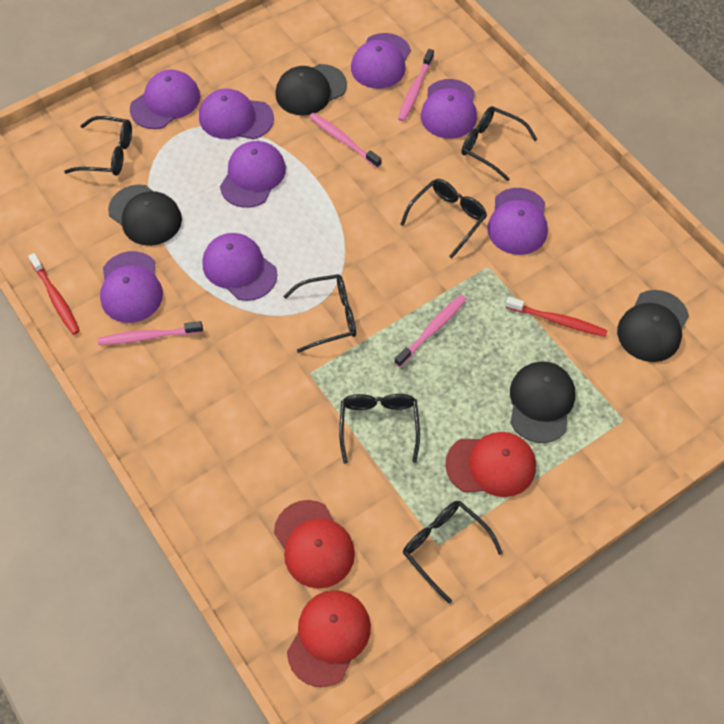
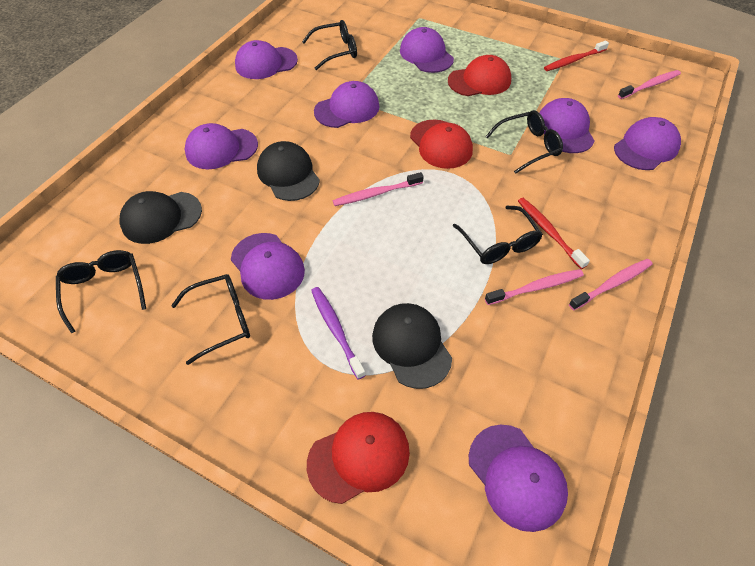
black cap: [108,184,182,246] [275,64,347,115] [510,361,575,443] [617,290,689,362] = 4 -> [120,191,202,244] [257,141,320,201] [372,303,452,389] = 3
black glasses: [64,116,132,176] [284,274,356,353] [339,394,420,464] [400,179,487,258] [403,501,503,603] [461,106,538,181] = 6 -> [56,250,146,334] [171,274,250,365] [302,20,357,70] [453,206,543,264] [486,110,563,174] = 5
purple toothbrush: none = 0 -> [311,287,366,380] = 1

